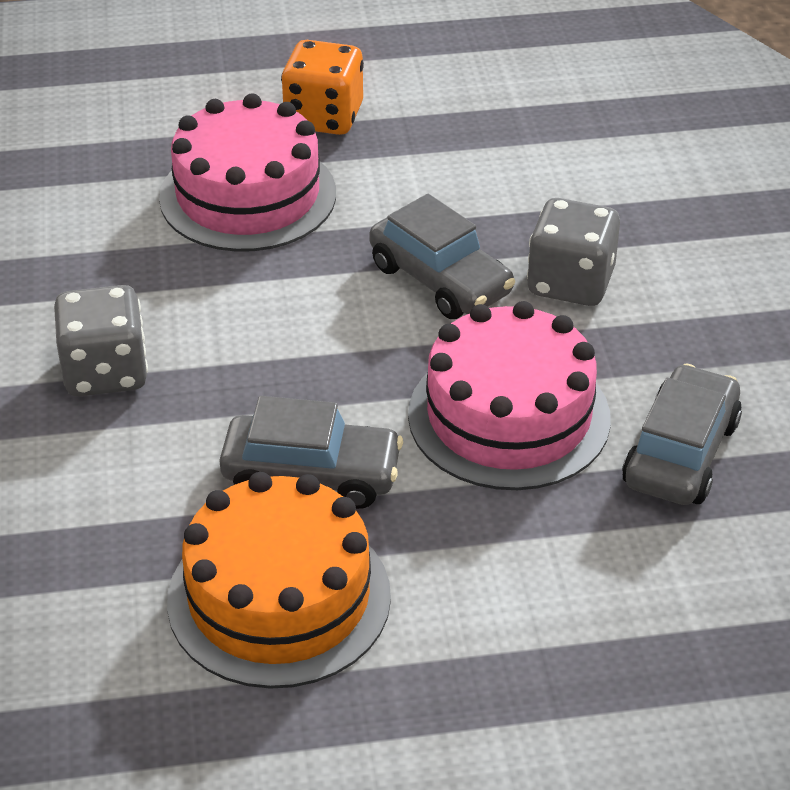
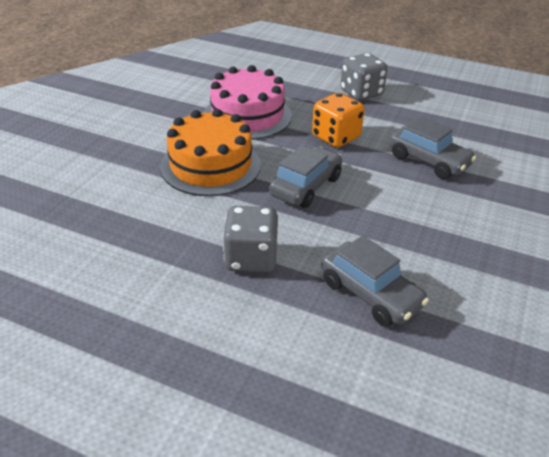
pink cake: [159,93,336,252] [408,301,611,490] = 2 -> [204,65,292,140] = 1

